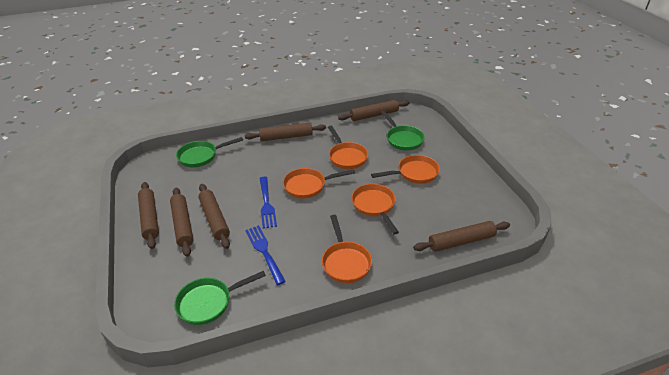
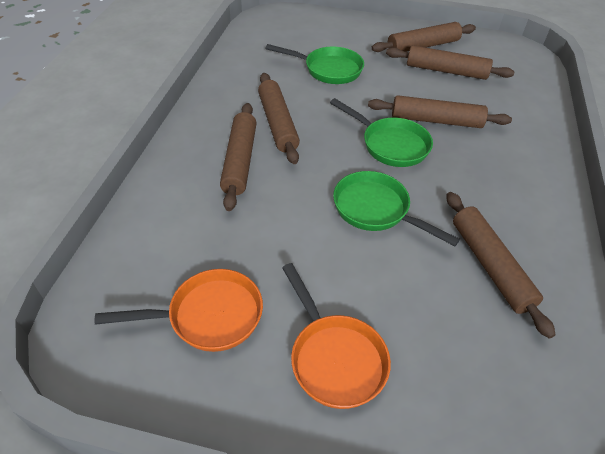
blue fork: [245,225,286,285] [259,177,277,229] = 2 -> none = 0
orange pan: [283,168,355,199] [322,215,372,283] [328,126,368,169] [351,184,399,235] [371,155,440,184] = 5 -> [95,269,263,352] [282,263,391,409] = 2

